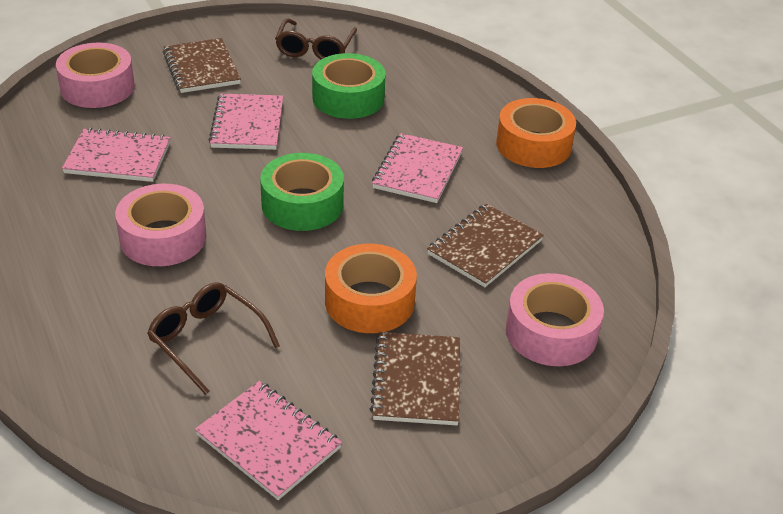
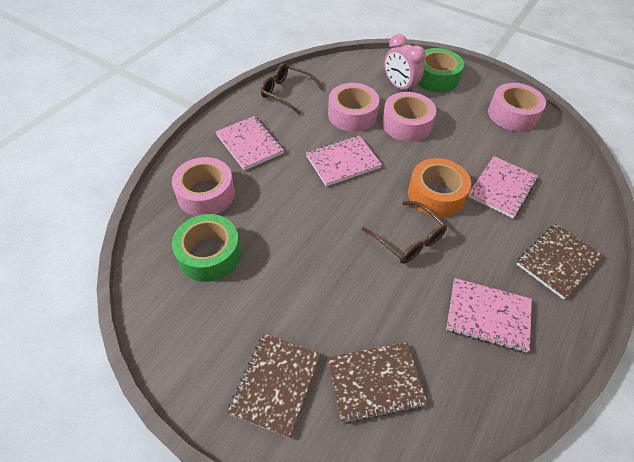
orange tape: [325,244,417,333] [496,98,576,168] = 2 -> [408,158,471,217] = 1
pink clock: none = 0 -> [384,34,425,92] = 1
pink tape: [56,43,135,108] [115,184,207,266] [506,273,604,366] = 3 -> [172,157,235,216] [328,83,379,132] [382,92,436,142] [488,83,546,131] = 4

